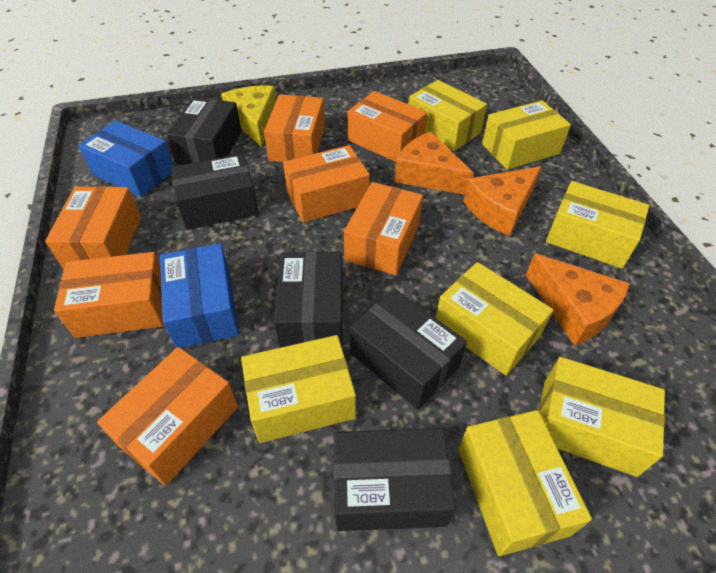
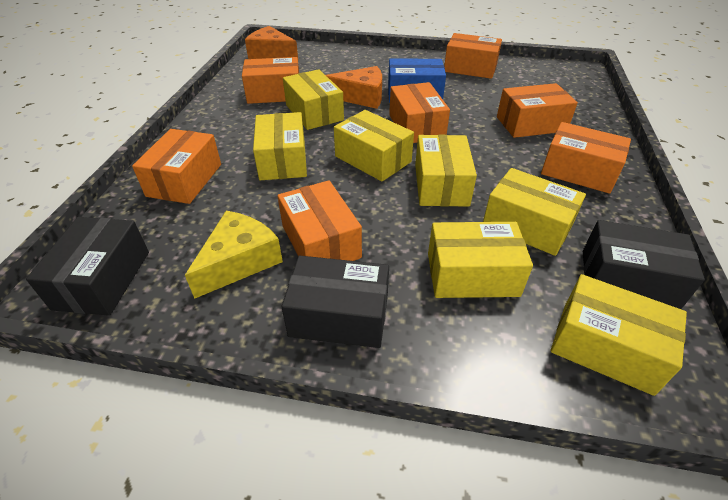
black box: [167,97,242,165] [171,154,259,230] [274,251,343,348] [334,428,456,531] [350,289,467,410] = 5 -> [26,217,149,316] [281,256,389,348] [583,220,705,309] = 3
blue box: [78,120,174,197] [160,243,239,348] = 2 -> [388,58,446,103] = 1
orange cheese: [395,131,474,195] [464,166,542,236] [526,254,630,346] = 3 -> [245,26,298,59] [326,66,382,109] = 2

